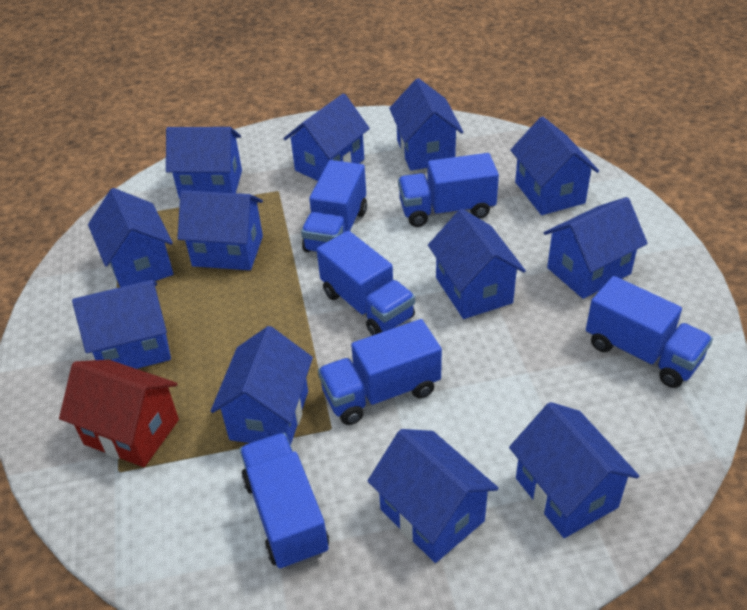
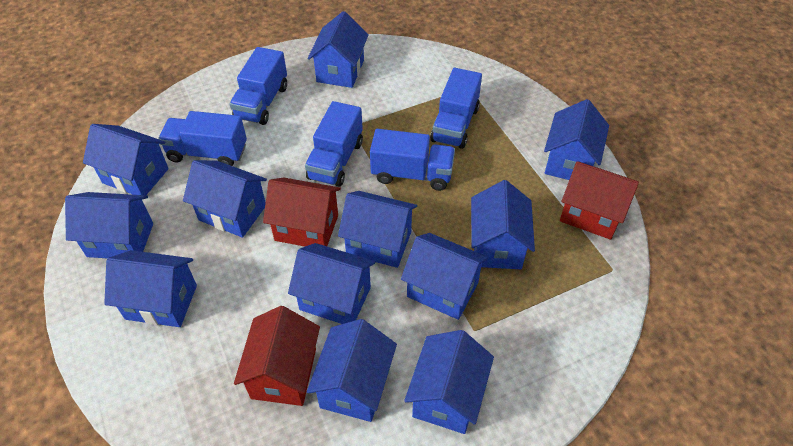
blue truck: [240,433,329,569] [301,160,367,252] [317,231,415,336] [318,319,442,425] [398,153,499,227] [586,276,713,388] = 6 -> [158,111,247,166] [229,47,287,125] [305,101,363,187] [370,129,455,191] [430,68,482,149] = 5
red house: [59,360,179,467] = 1 -> [234,306,320,406] [263,177,341,247] [560,161,639,240] = 3

